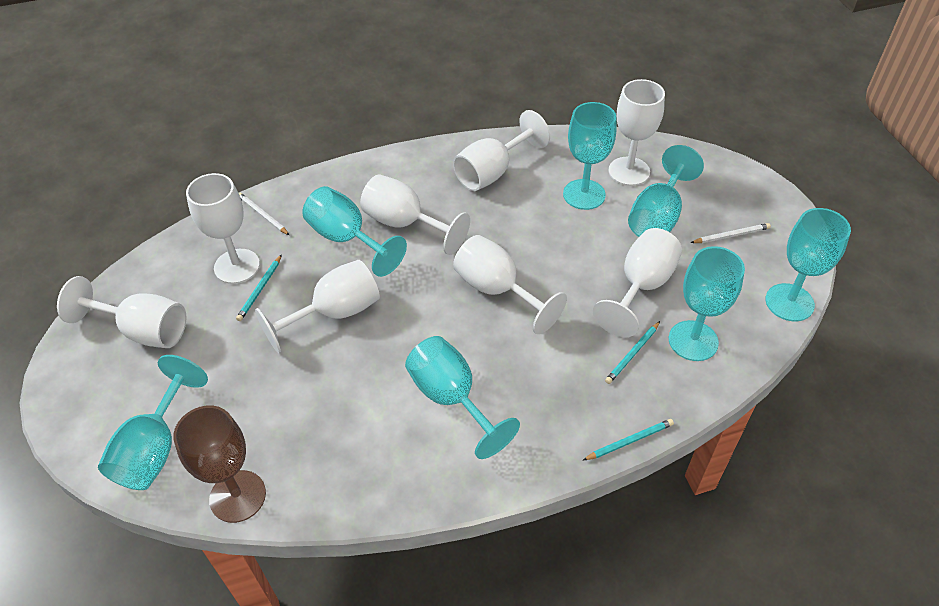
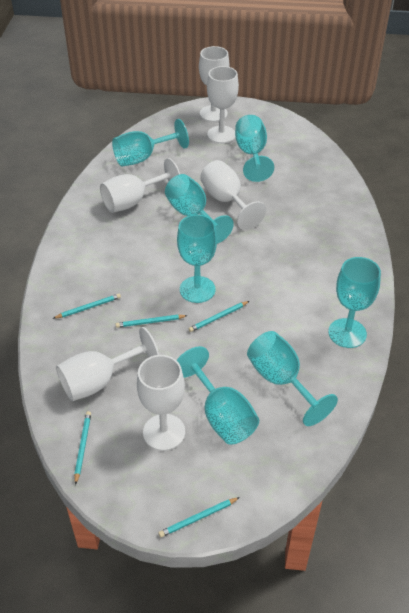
brown goblet: [173,406,266,523] = 1 -> none = 0
turquoise pencil: [236,254,282,321] [583,419,674,460] [605,321,660,384] = 3 -> [52,294,121,319] [74,411,91,485] [116,315,188,328] [159,497,240,537] [189,301,249,332] = 5
white goblet: [57,276,187,348] [186,173,260,284] [255,260,380,353] [360,175,470,255] [453,110,550,191] [453,235,567,334] [593,228,682,337] [608,79,665,186] = 8 -> [56,327,159,401] [100,158,180,213] [137,355,185,451] [199,46,230,122] [200,160,266,230] [207,66,239,143] = 6
white pencil: [239,193,289,235] [691,223,771,243] = 2 -> none = 0

